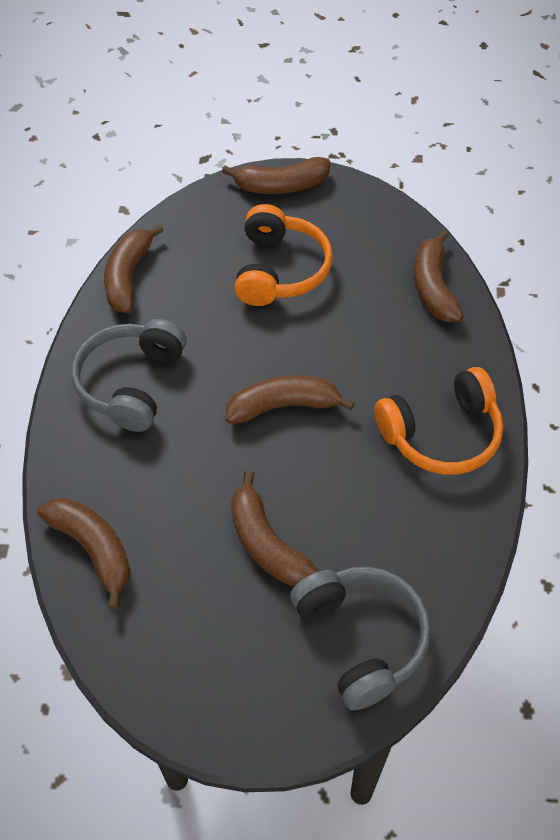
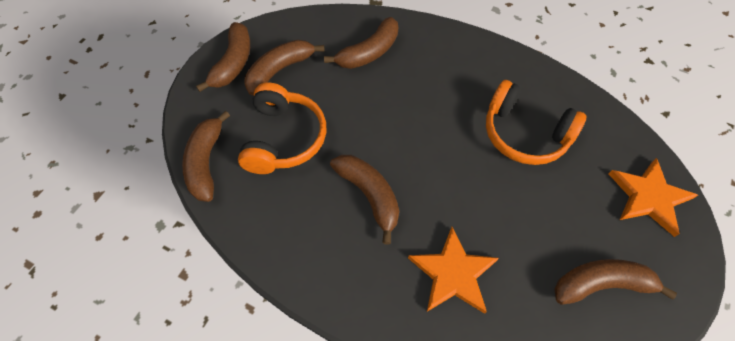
grey headphones: [71,319,186,432] [290,567,431,710] = 2 -> none = 0
orange star: none = 0 -> [408,227,499,314] [608,158,698,237] = 2

